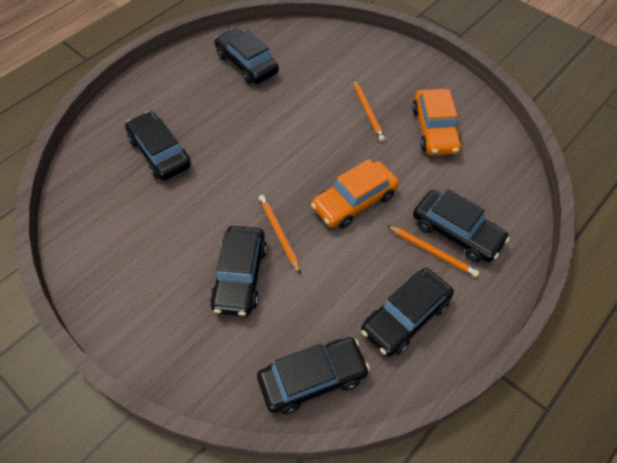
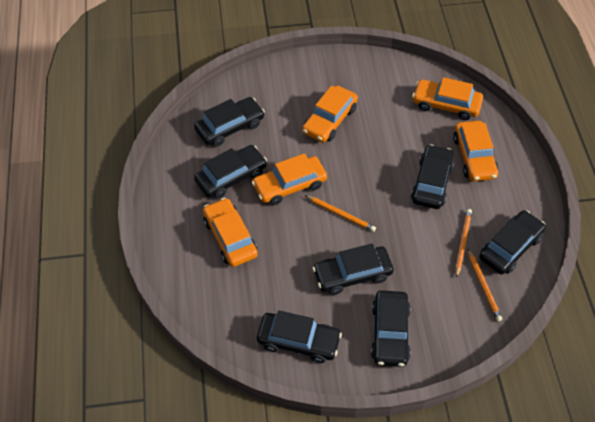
black car: [125,111,191,180] [210,226,267,316] [214,28,279,84] [257,337,370,414] [361,268,454,357] [413,189,510,262] = 6 -> [194,97,265,147] [194,145,267,199] [257,310,342,363] [312,244,394,295] [371,290,411,367] [411,144,454,209] [479,210,546,275] = 7
orange car: [311,159,399,228] [412,89,462,155] = 2 -> [203,198,258,267] [252,153,327,205] [302,85,358,143] [412,77,483,120] [453,120,498,181] = 5

